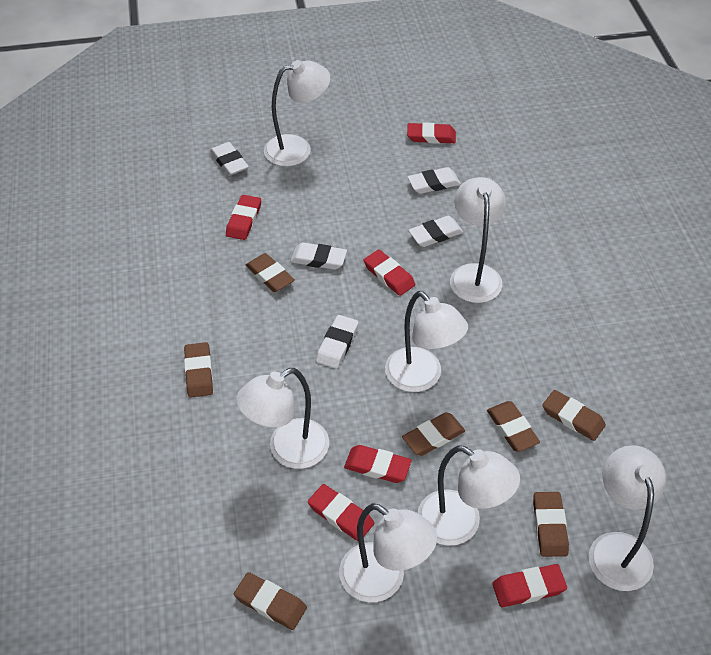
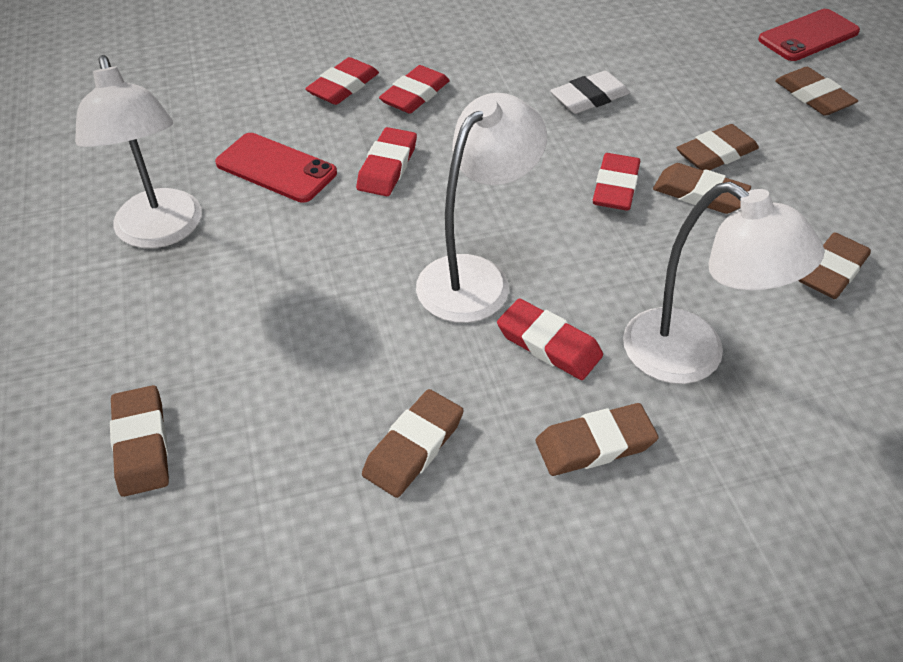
red eraser: [226,195,261,240] [308,484,374,541] [344,445,412,483] [363,249,415,296] [407,122,456,144] [492,564,567,607] = 6 -> [305,57,379,105] [356,127,417,196] [379,65,450,114] [497,298,603,380] [593,153,640,211] = 5
red phone: none = 0 -> [215,133,337,203] [758,9,860,61] = 2
white eraser: [210,142,249,176] [290,242,347,270] [316,315,359,369] [407,167,461,194] [408,216,463,247] = 5 -> [550,71,630,114] = 1
white lamp: [236,368,329,469] [264,60,330,166] [339,503,437,602] [385,291,468,392] [418,445,520,546] [450,177,506,303] [589,445,666,591] = 7 -> [75,55,202,248] [416,93,547,323] [623,182,825,384] = 3

